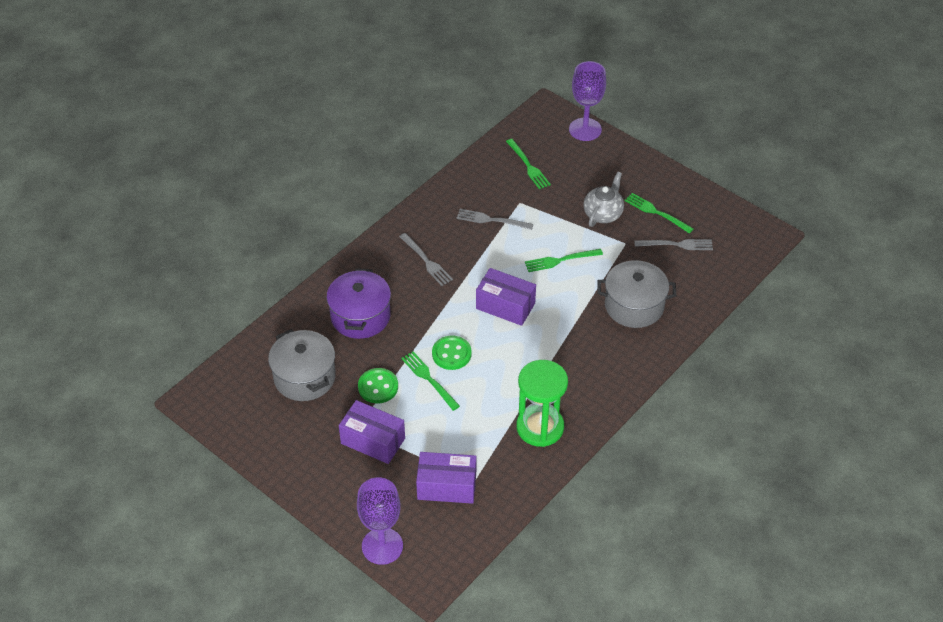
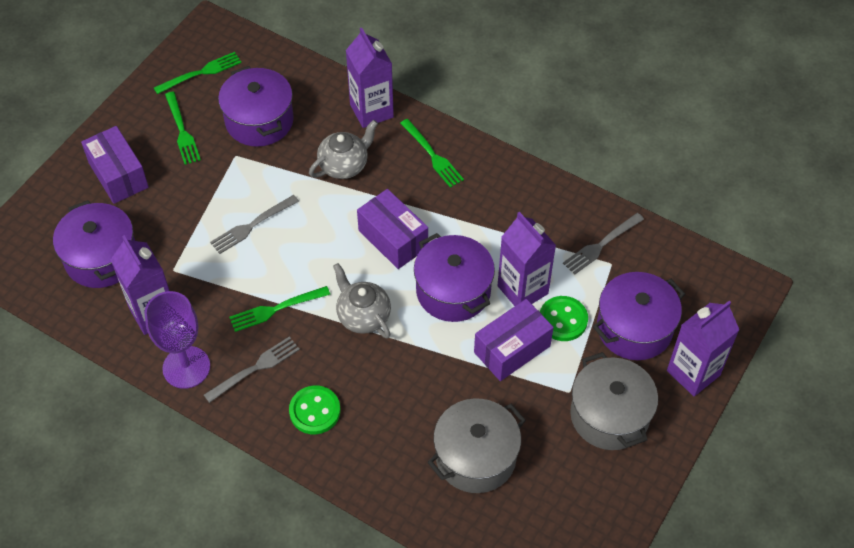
green hourglass: [517,360,568,447] = 1 -> none = 0
grey teapot: [584,172,624,227] = 1 -> [309,120,378,179] [333,263,391,339] = 2
purple carton: none = 0 -> [111,235,169,335] [346,28,394,128] [497,212,556,306] [667,301,739,396] = 4
purple goblet: [357,477,403,565] [569,61,606,141] = 2 -> [145,291,210,389] = 1
purple pot: [326,268,391,339] = 1 -> [53,200,135,288] [218,66,294,147] [414,233,495,322] [593,272,685,360] = 4

